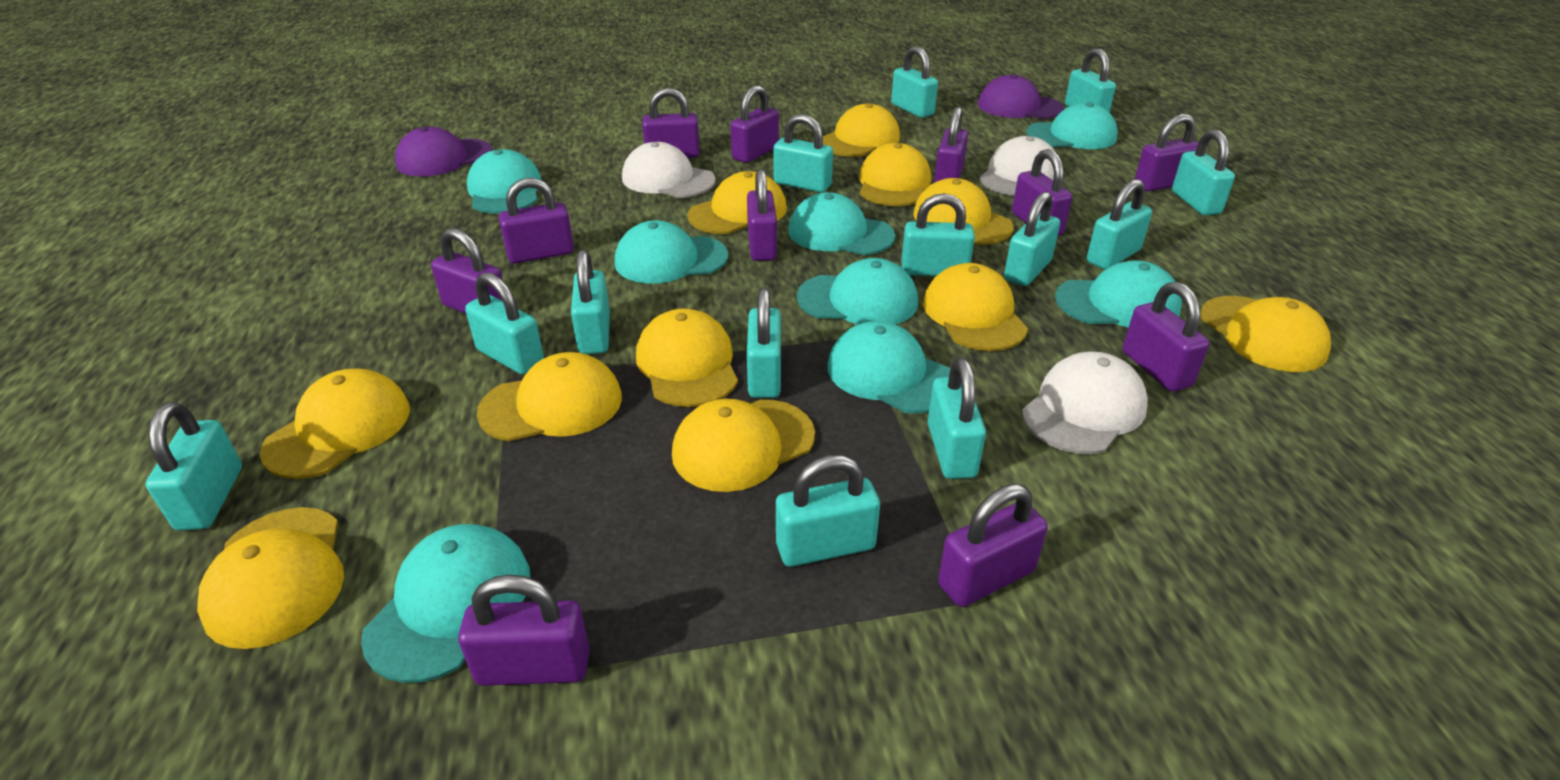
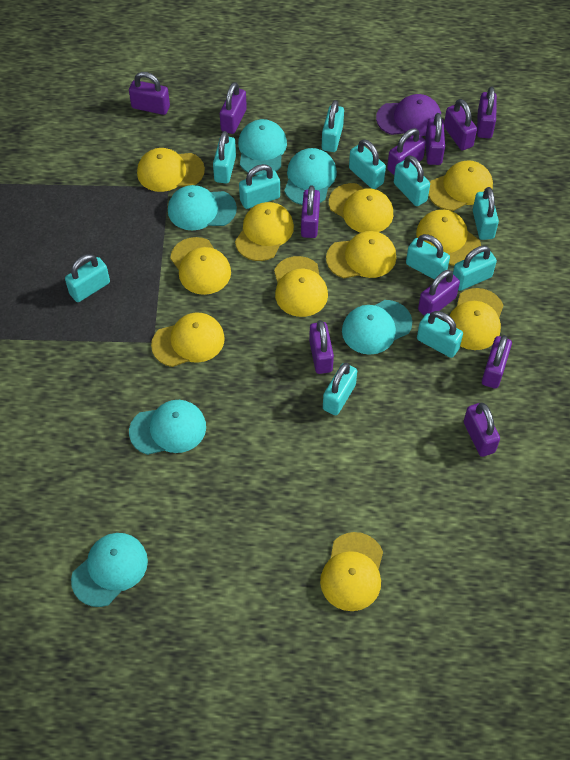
purple cap: [395,127,493,177] [978,74,1064,119] = 2 -> [376,94,441,136] = 1
turquoise cap: [361,524,530,683] [467,149,542,214] [615,220,728,284] [788,192,895,255] [797,258,918,325] [828,321,951,414] [1026,102,1118,149] [1055,260,1182,328] = 8 -> [71,533,148,607] [129,400,206,455] [168,185,237,231] [238,119,287,175] [284,148,337,205] [342,300,412,355] = 6
turquoise padlock: [145,402,242,531] [465,272,544,375] [571,250,610,354] [747,288,781,398] [773,114,833,192] [776,455,880,567] [891,46,938,118] [901,193,975,276] [928,358,986,479] [1004,192,1060,286] [1065,48,1116,112] [1087,179,1152,269] [1172,129,1235,216] = 13 -> [65,254,110,302] [213,131,236,184] [239,164,280,209] [322,100,344,152] [323,363,357,415] [349,139,386,189] [394,155,430,206] [406,234,450,280] [417,311,463,358] [453,246,497,291] [473,187,499,240] = 11
white cap: [622,142,716,198] [980,136,1057,196] [1022,352,1148,454] = 3 -> none = 0

